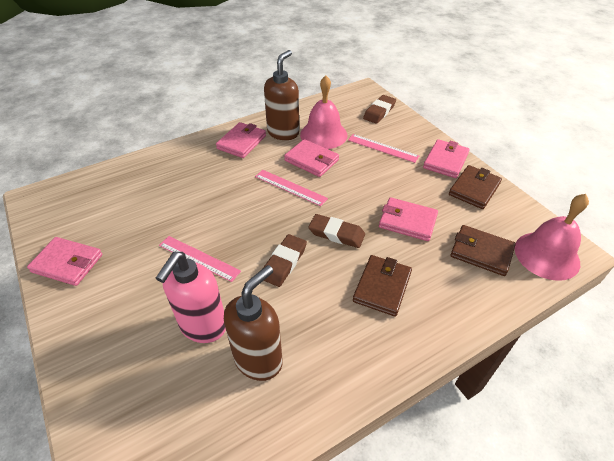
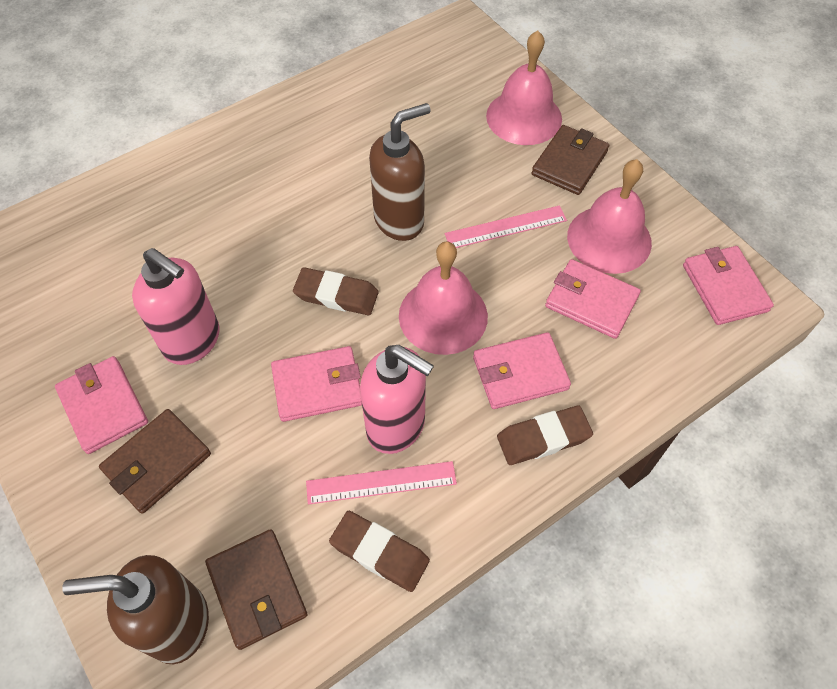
pink bell: [300,75,347,149] [515,194,589,281] = 2 -> [399,241,488,355] [486,30,562,145] [567,159,652,274] = 3
pink ruler: [159,236,241,282] [255,170,328,206] [348,134,419,163] = 3 -> [306,461,457,505] [445,205,567,248] = 2
pink soap dispenser: [156,252,226,343] = 1 -> [132,248,220,365] [360,345,434,454] = 2

